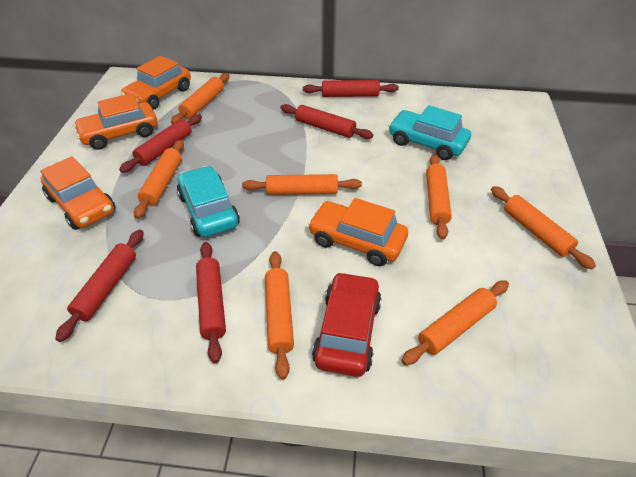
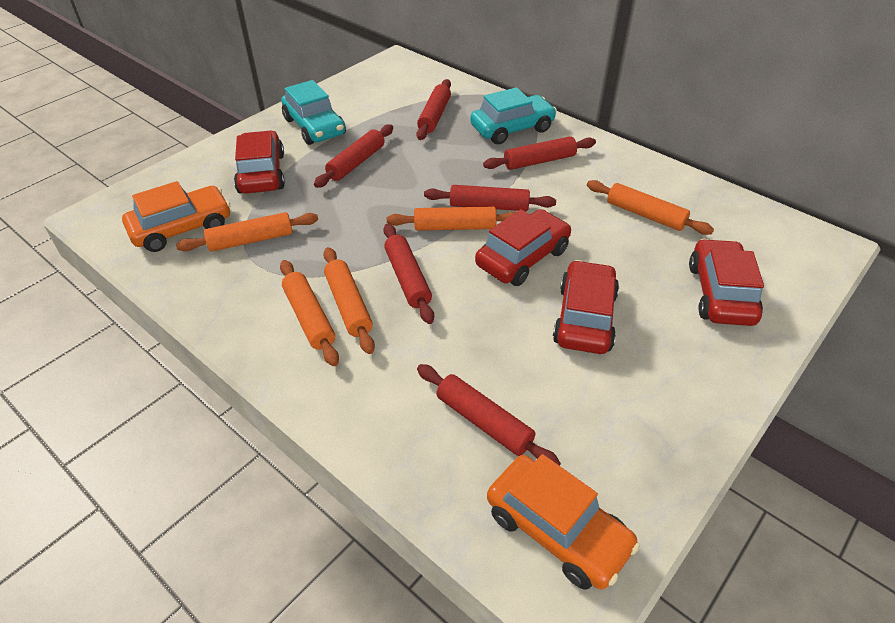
orange car: [40,156,116,230] [73,93,157,150] [121,56,191,110] [308,198,408,266] = 4 -> [122,181,231,252] [487,454,640,590] = 2
orange rolling pin: [134,140,184,219] [171,73,230,124] [242,174,362,195] [265,251,294,379] [401,280,509,365] [426,154,452,239] [491,186,596,269] = 7 -> [176,212,318,252] [280,260,339,366] [323,247,375,354] [387,207,516,231] [587,180,714,235] = 5
red car: [312,272,382,377] = 1 -> [234,130,285,194] [475,209,571,286] [553,260,619,354] [689,239,764,326] = 4
red rolling pin: [55,229,144,342] [119,114,202,173] [196,242,226,363] [280,104,373,139] [303,80,399,97] = 5 -> [314,125,393,188] [383,223,434,324] [417,79,451,140] [417,364,561,466] [424,185,556,211] [483,136,596,170] = 6

